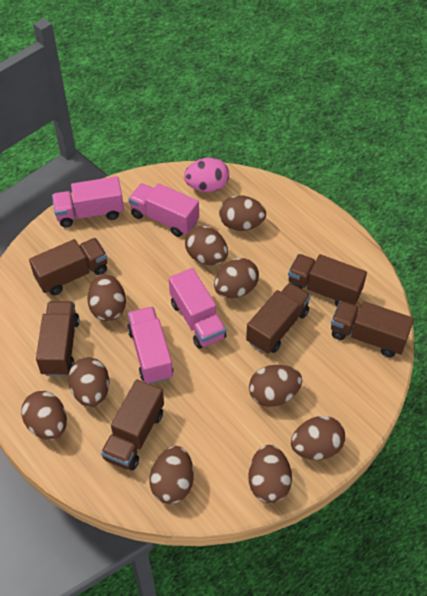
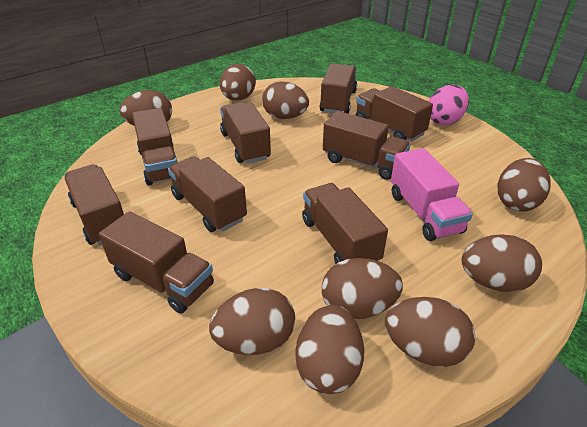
brown egg: [21,391,67,440] [68,357,109,407] [87,274,126,321] [150,446,194,504] [185,226,228,265] [214,258,259,298] [219,195,266,231] [248,445,292,503] [249,365,302,407] [291,416,345,460] = 10 -> [120,90,172,126] [209,288,295,355] [220,64,256,101] [262,81,309,119] [295,305,364,394] [322,258,403,320] [385,297,475,367] [462,234,542,292] [497,158,551,211] = 9
brown truck: [29,238,107,295] [36,301,80,376] [101,379,164,471] [246,282,311,354] [288,254,367,306] [331,301,414,357] = 6 -> [64,164,124,245] [99,211,214,313] [132,108,177,186] [168,156,247,232] [220,102,271,164] [302,183,388,264] [320,64,357,113] [323,111,411,180] [356,86,433,141] = 9
pink truck: [52,176,124,227] [127,307,174,384] [129,183,199,237] [169,268,226,349] = 4 -> [391,148,473,241] = 1

